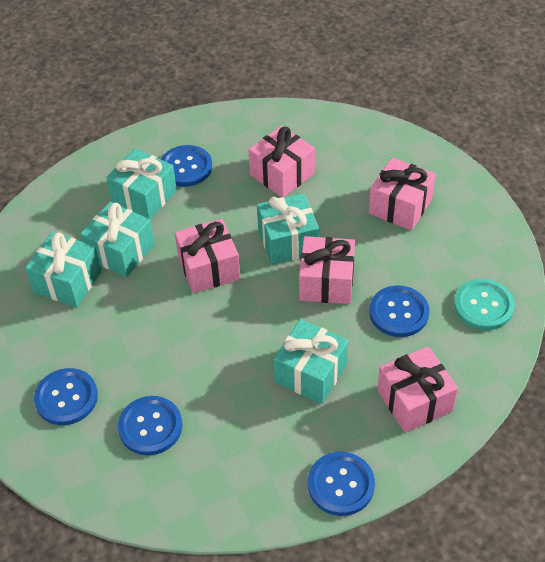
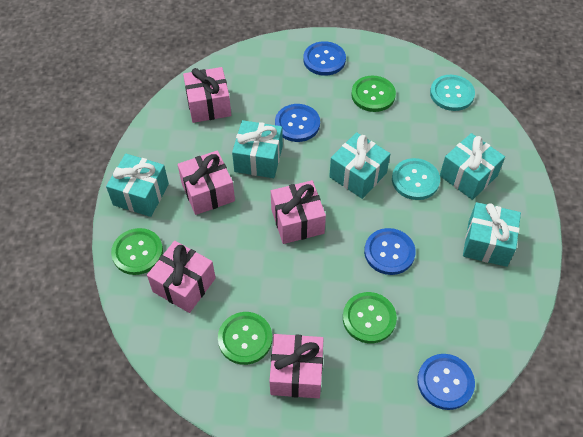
blue button: [34,368,98,425] [118,396,183,455] [161,145,212,187] [308,452,375,516] [369,285,429,337] = 5 -> [275,104,320,142] [303,41,346,76] [364,228,416,275] [417,354,475,410] = 4
green button: none = 0 -> [111,228,163,275] [218,312,272,365] [343,292,397,343] [351,76,396,112] = 4
turquoise button: [454,279,515,330] = 1 -> [392,158,440,200] [430,75,475,111] = 2

